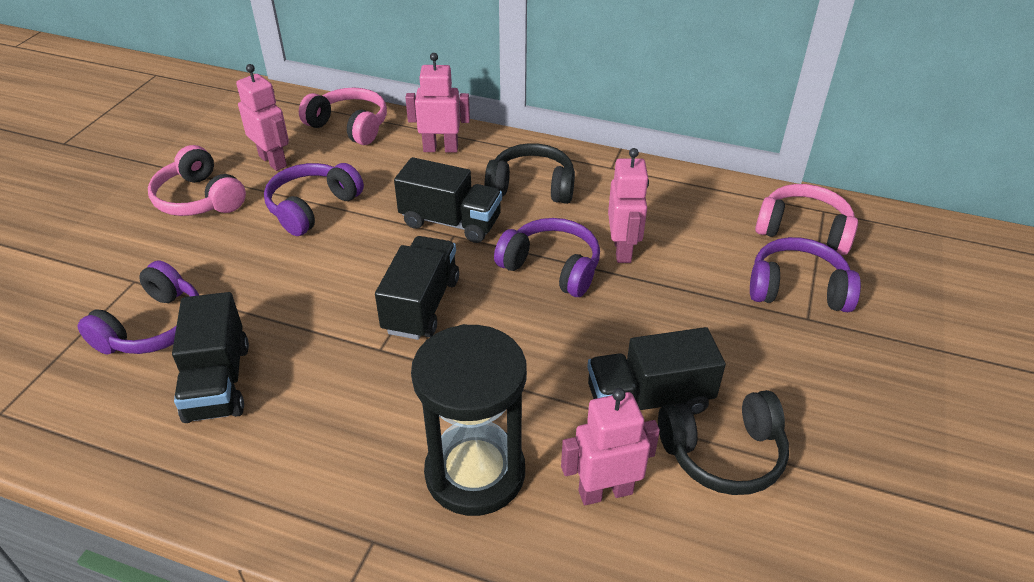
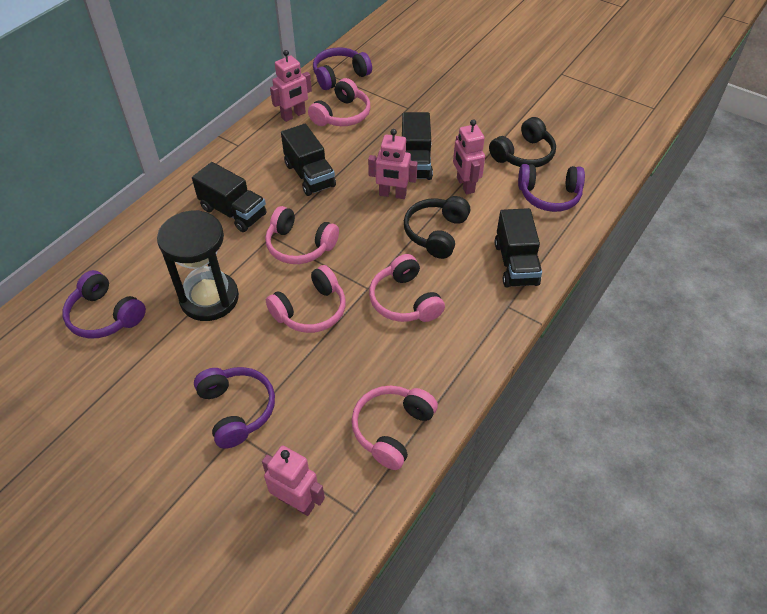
pink headphones: [148,145,246,216] [299,88,387,145] [755,184,858,255] = 3 -> [265,206,339,264] [266,265,346,333] [308,78,371,126] [351,386,438,470] [369,254,445,322] = 5

